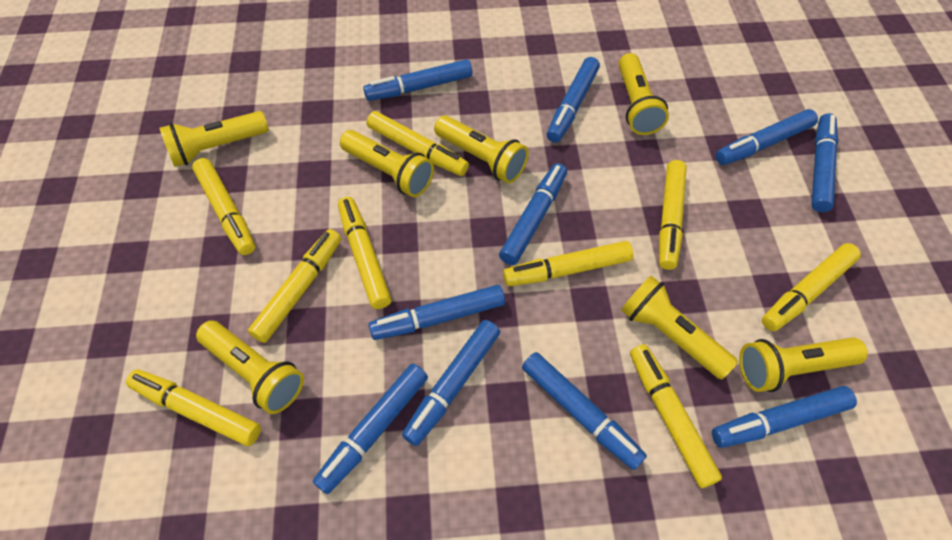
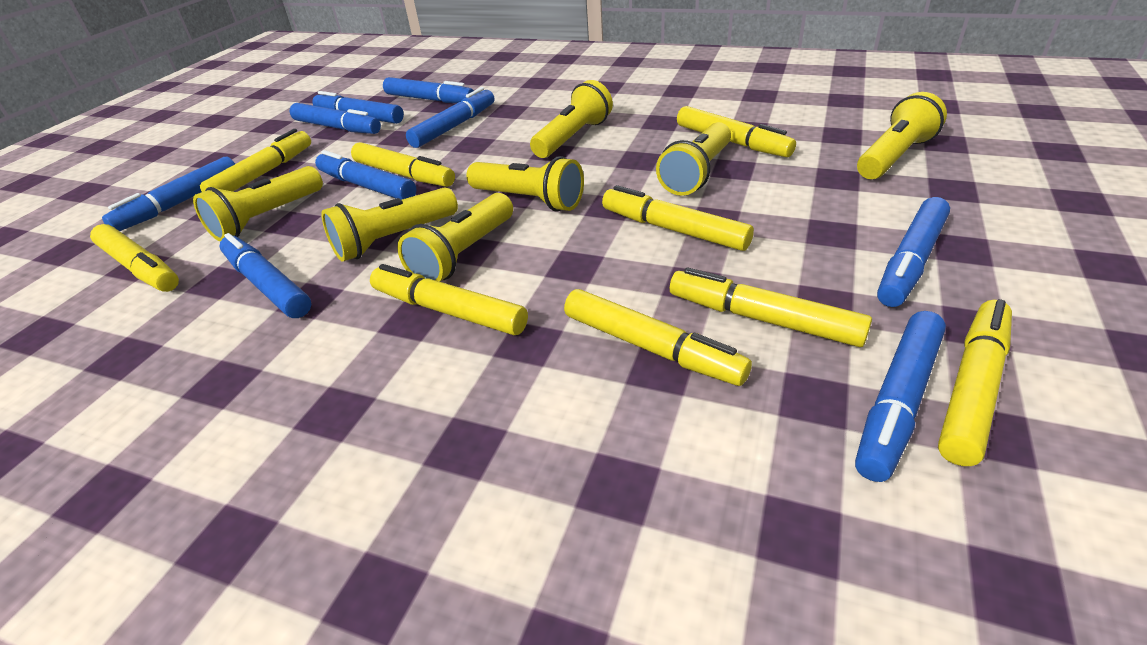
blue marker: [313,364,428,494] [363,59,472,101] [369,285,505,340] [402,320,500,446] [499,163,567,265] [522,352,647,470] [547,57,600,143] [712,386,857,448] [716,109,818,165] [811,113,838,212] = 10 -> [102,157,235,231] [219,233,311,318] [289,103,381,134] [312,91,404,124] [315,150,416,200] [383,77,474,103] [406,87,494,148] [855,311,946,482] [877,197,950,307] = 9

